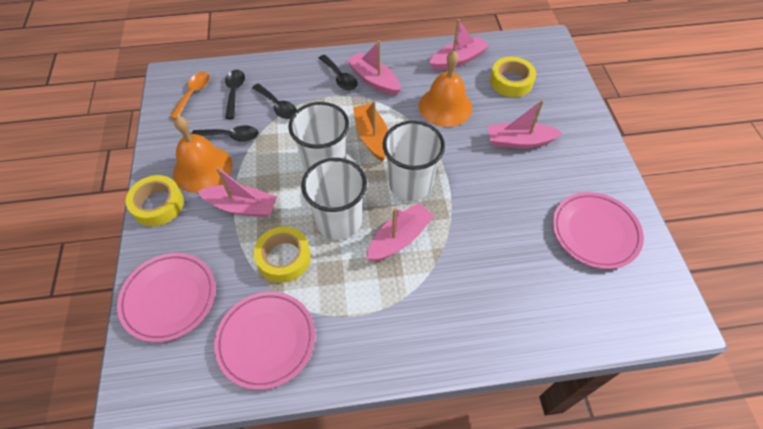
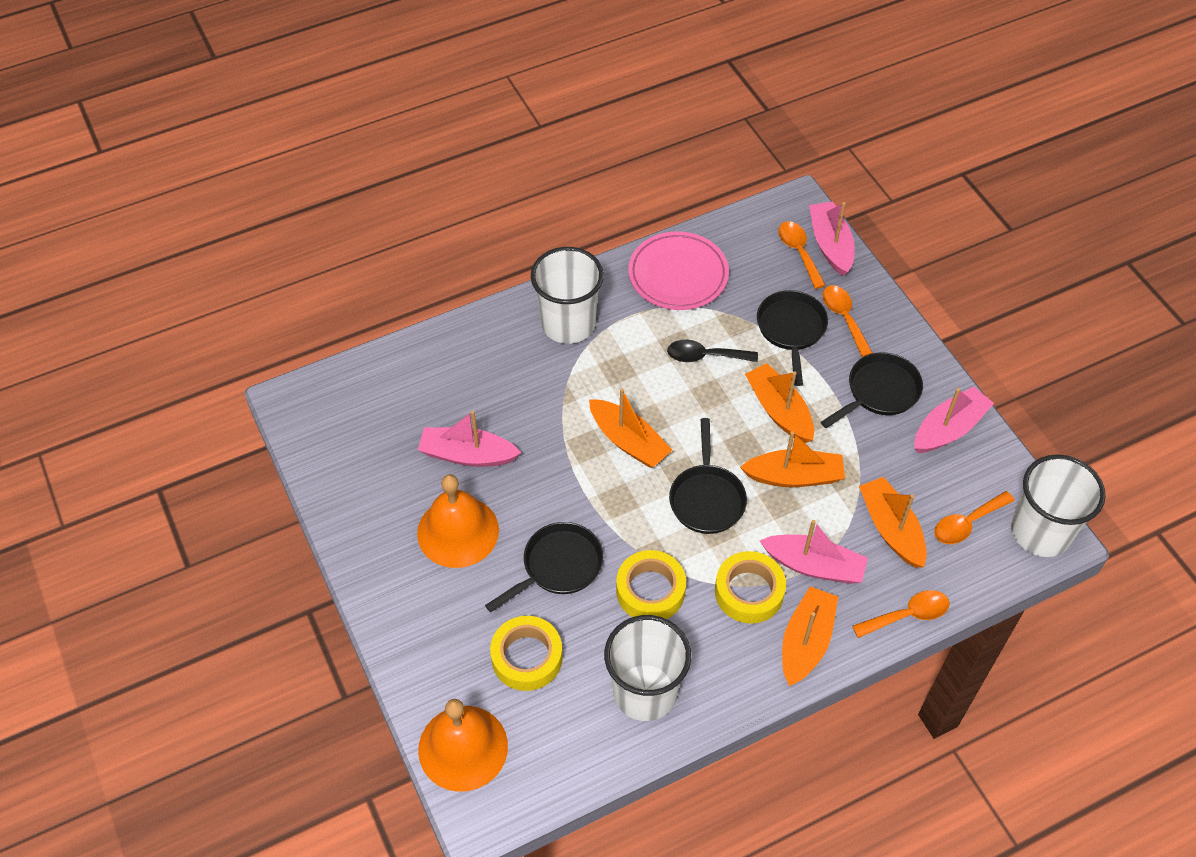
black pan: none = 0 -> [485,522,603,612] [669,418,747,534] [757,290,828,386] [821,352,923,428] = 4
black spoon: [192,125,258,142] [225,70,245,119] [252,84,297,119] [319,55,358,91] = 4 -> [667,340,758,362] = 1
orange boat: [353,101,388,161] = 1 -> [589,389,672,468] [740,431,845,487] [745,363,814,443] [782,586,838,686] [859,477,927,568] = 5
orange spoon: [170,72,210,119] = 1 -> [778,221,826,289] [822,285,873,357] [852,590,950,638] [934,491,1015,544] = 4
pink boat: [198,167,277,217] [346,40,401,96] [366,203,434,261] [429,19,489,70] [488,100,563,149] = 5 -> [418,411,521,467] [760,520,868,584] [809,201,855,276] [914,386,994,453] = 4
pink plate: [117,253,215,342] [214,292,315,390] [553,192,644,269] = 3 -> [628,232,729,310] = 1

